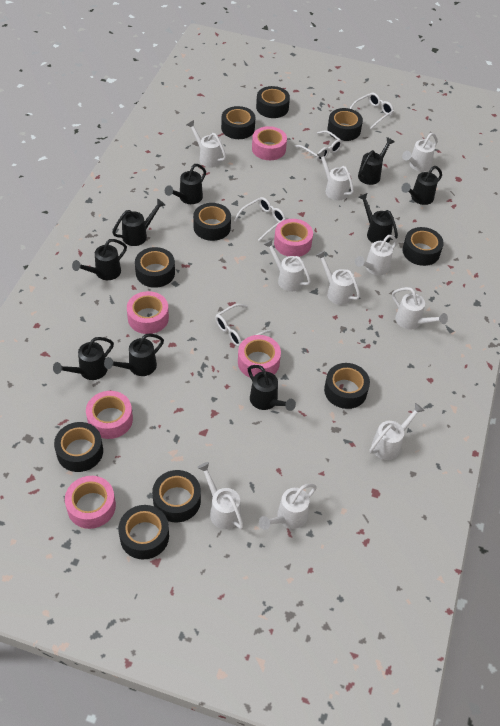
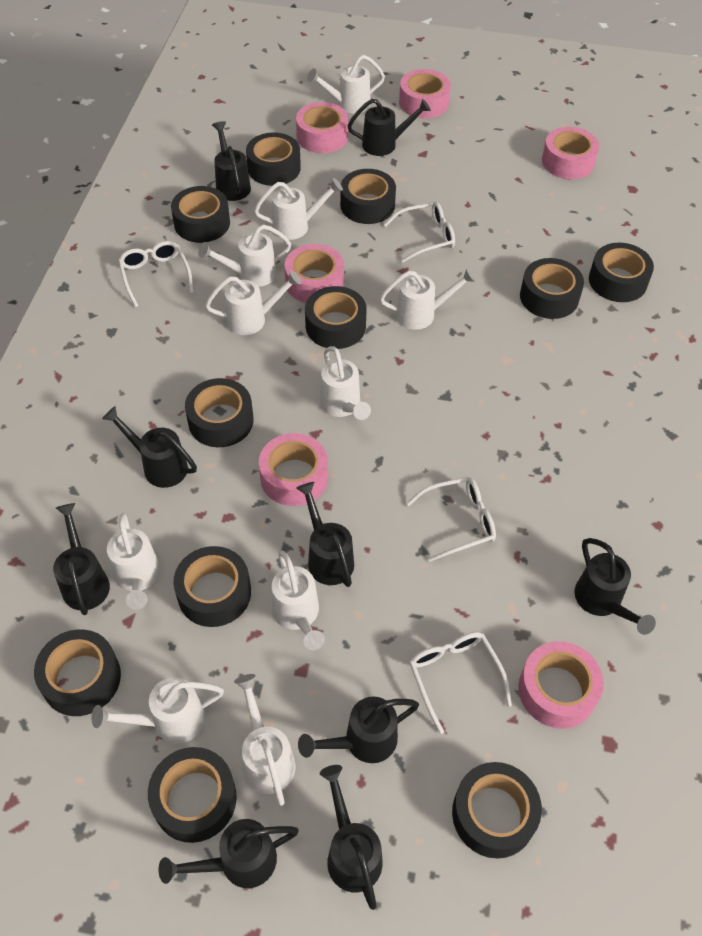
black tape: [54,422,103,472] [118,505,169,559] [135,247,175,288] [152,470,201,522] [193,203,231,241] [221,106,256,139] [256,86,290,118] [324,363,370,409] [328,108,363,141] [402,227,444,266] = 10 -> [34,629,121,716] [148,747,237,843] [171,186,230,243] [173,546,251,627] [185,378,253,447] [246,133,301,186] [305,286,367,349] [340,169,396,224] [452,762,542,859] [520,258,584,319] [589,243,654,302] = 11

